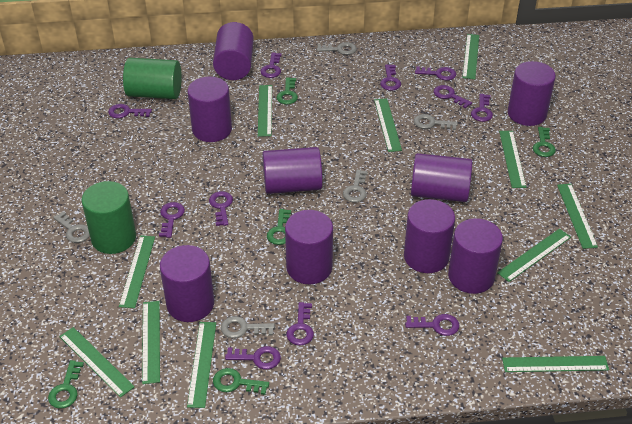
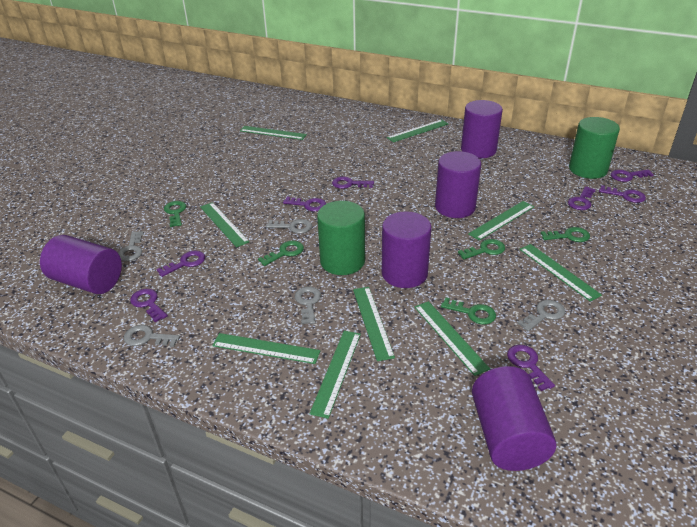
green ruler: [59,327,135,397] [119,235,155,308] [142,301,160,384] [187,322,216,408] [258,85,272,136] [374,98,402,152] [462,34,479,79] [497,229,571,282] [499,131,526,188] [502,356,609,372] [557,184,598,249] = 11 -> [200,202,249,247] [212,333,320,364] [240,126,307,140] [309,331,361,419] [353,287,395,361] [387,119,448,142] [415,301,490,376] [468,201,534,241] [519,244,602,302] = 9
purple cylinder: [160,245,214,322] [187,77,232,142] [213,22,254,80] [262,147,323,194] [285,210,333,284] [404,199,455,273] [411,153,472,202] [448,218,503,294] [508,61,556,126] = 9 -> [40,235,122,294] [382,211,431,288] [435,151,481,218] [461,100,503,158] [472,366,556,471] = 5
purple key: [108,104,152,118] [159,202,185,238] [209,191,233,226] [225,346,281,370] [260,52,282,78] [286,302,314,346] [380,64,401,91] [405,314,459,336] [415,66,456,80] [434,85,472,109] [471,94,493,122] = 11 -> [130,289,168,322] [156,251,205,277] [283,197,326,211] [332,177,374,189] [507,345,555,391] [568,186,596,210] [599,185,646,203] [611,169,654,182] = 8

